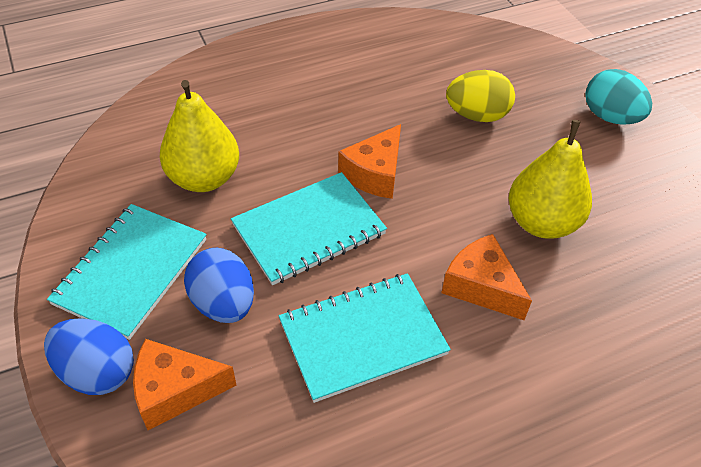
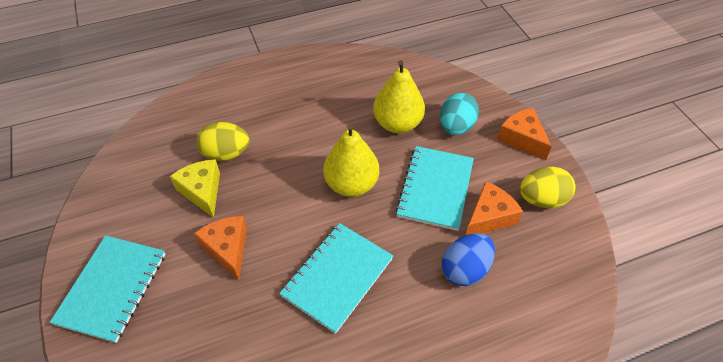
blue egg: [44,318,134,395] [184,248,254,323] = 2 -> [442,233,495,286] = 1
yellow cheese: none = 0 -> [170,159,220,218] = 1
yellow egg: [446,70,515,122] = 1 -> [196,122,249,161] [520,167,575,208] = 2

